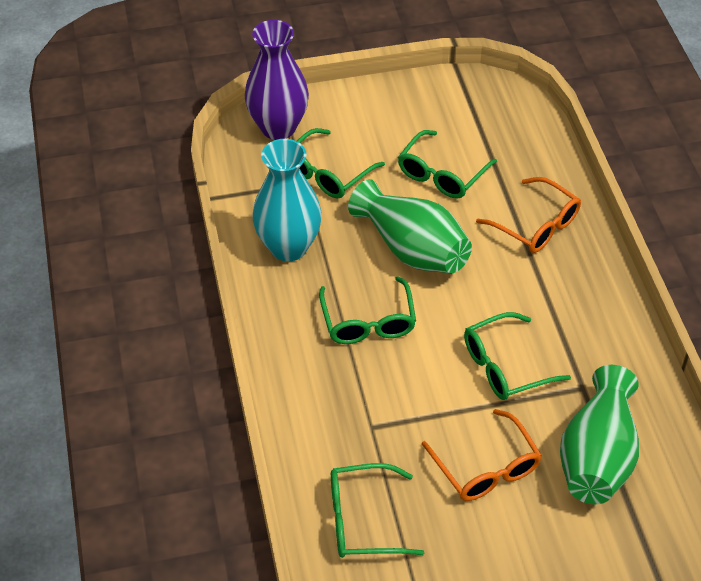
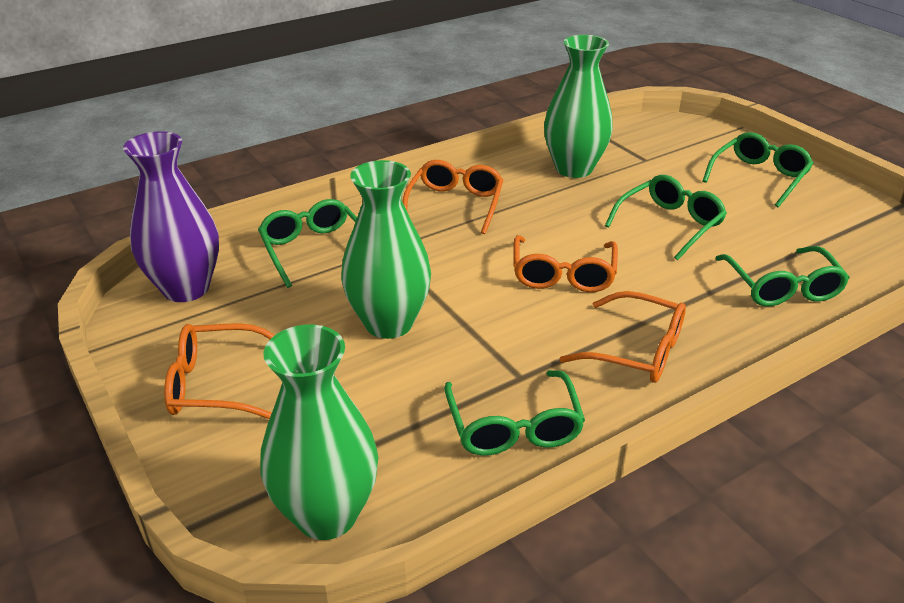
green vase: [348,179,472,273] [560,365,639,504] = 2 -> [260,325,378,540] [341,160,431,339] [544,35,613,178] = 3
orange glasses: [422,409,542,501] [476,177,581,253] = 2 -> [164,323,274,419] [403,160,503,234] [514,235,618,292] [559,291,686,383] = 4
turquoise vase: [252,139,322,261] = 1 -> none = 0

